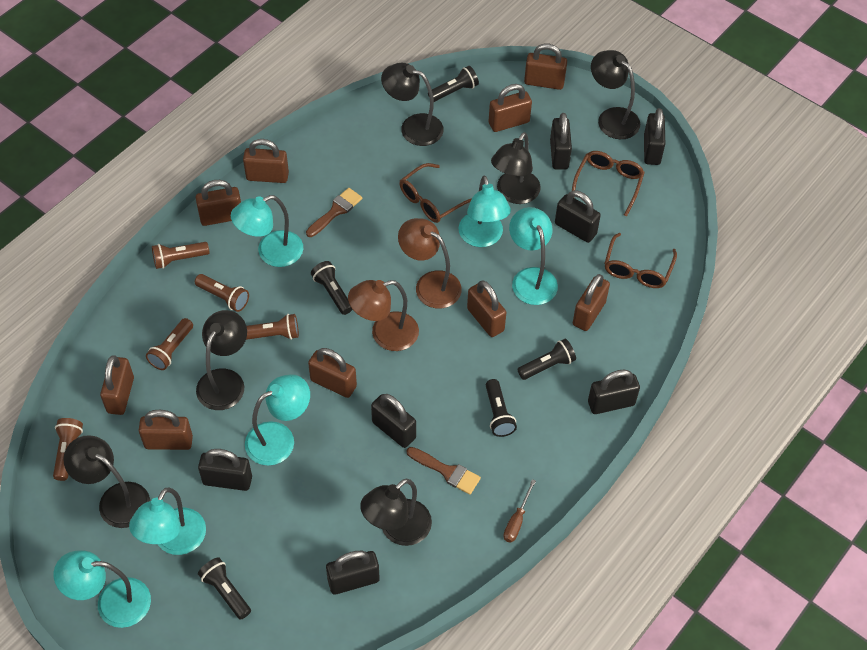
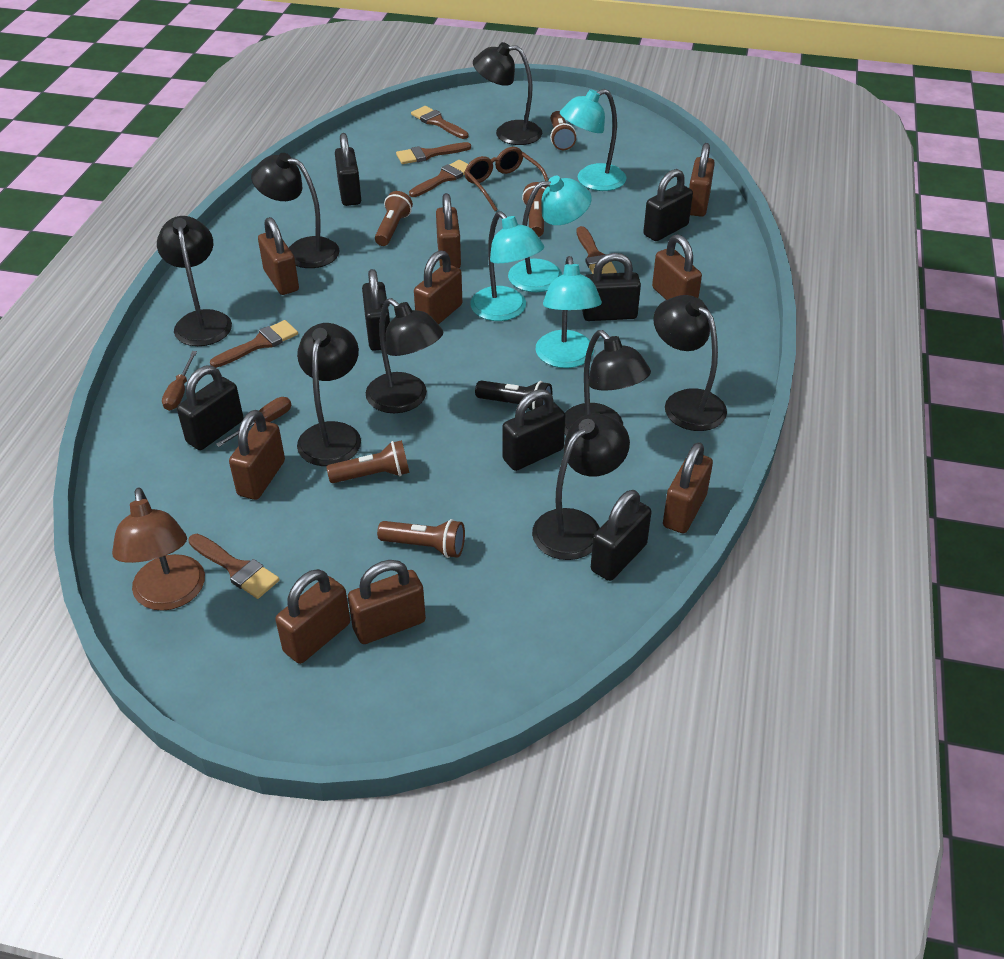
black flashlight: [198,557,251,620] [311,261,353,315] [428,66,479,102] [486,379,517,437] [517,339,576,380] = 5 -> [475,380,552,410] = 1
black lamp: [63,435,150,528] [196,310,247,410] [360,479,432,546] [381,63,444,146] [491,132,541,204] [591,50,640,139] = 6 -> [157,216,232,346] [251,153,340,268] [297,323,361,466] [366,298,443,413] [473,42,543,145] [532,413,630,560] [565,330,651,435] [653,295,727,431] = 8
brown brush: [306,188,362,237] [407,447,481,495] = 2 -> [188,534,280,599] [210,320,298,368] [396,142,471,164] [409,160,468,197] [411,106,468,139] [576,226,617,274] = 6
brown glasses: [400,163,471,223] [572,151,645,216] [604,233,677,288] = 3 -> [464,147,548,211] = 1
brown lamp: [348,280,419,351] [398,218,462,308] = 2 -> [112,487,205,611] = 1
brown screwdriver: [503,479,536,543] = 1 -> [162,351,197,411] [216,397,291,447] = 2
turquoise lamp: [54,550,151,628] [129,488,206,555] [231,195,303,267] [245,374,310,466] [458,176,511,247] [509,207,558,305] = 6 -> [470,211,544,321] [508,176,592,292] [536,256,602,368] [560,89,626,191] = 4

